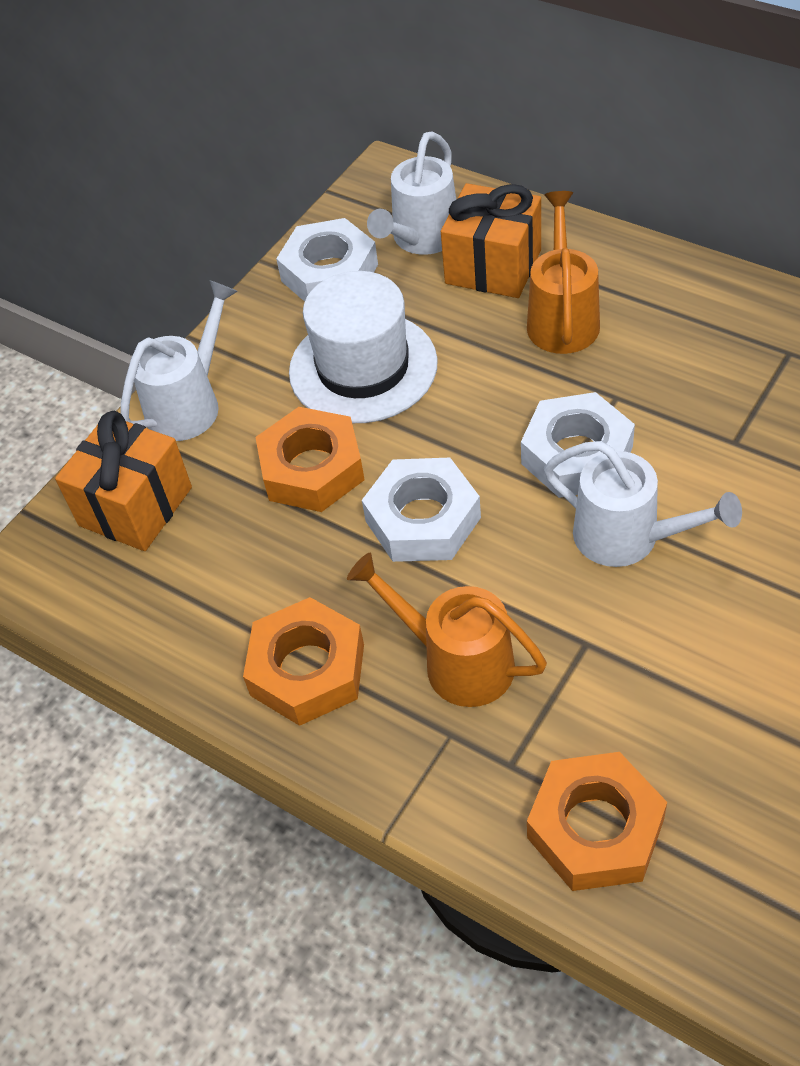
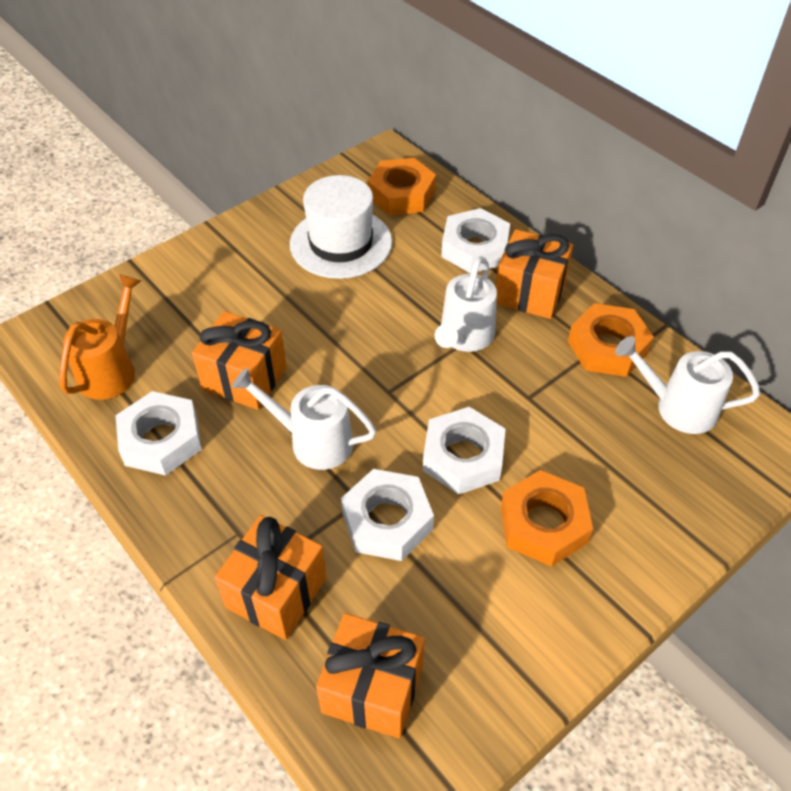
orange gift: [55,411,192,551] [441,183,541,298] = 2 -> [192,311,287,410] [215,515,327,640] [316,613,425,738] [495,229,573,319] = 4
orange watering can: [347,553,547,707] [527,191,600,354] = 2 -> [60,274,141,400] = 1
white nut: [276,218,378,302] [362,458,481,562] [521,392,635,498] = 3 -> [115,391,202,476] [341,469,434,561] [423,407,506,495] [441,208,510,274] = 4

